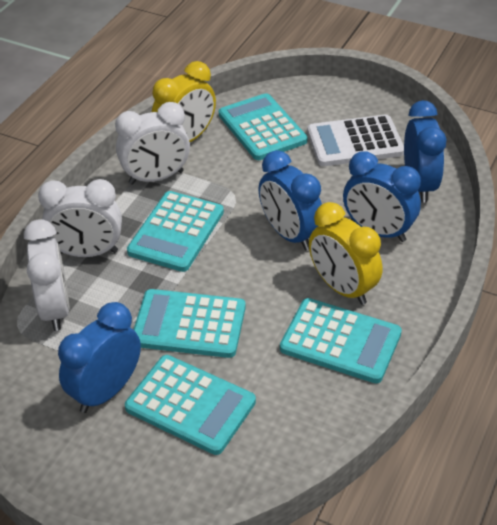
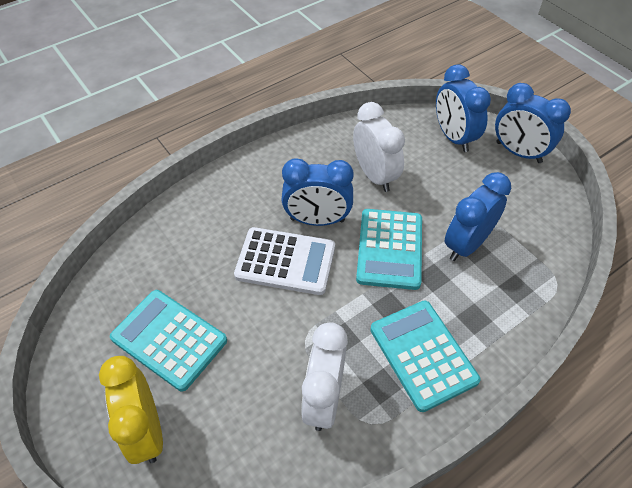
turquoise calculator: [125,355,256,455] [127,191,224,272] [133,289,246,358] [219,93,307,160] [280,298,402,383] = 5 -> [110,290,227,391] [356,209,422,290] [370,301,480,412] = 3
white clock: [24,219,70,331] [38,179,122,257] [115,102,190,185] = 3 -> [301,322,348,431] [353,102,405,192] = 2
yellow clock: [152,61,216,142] [309,202,382,305] = 2 -> [99,356,163,464] = 1

